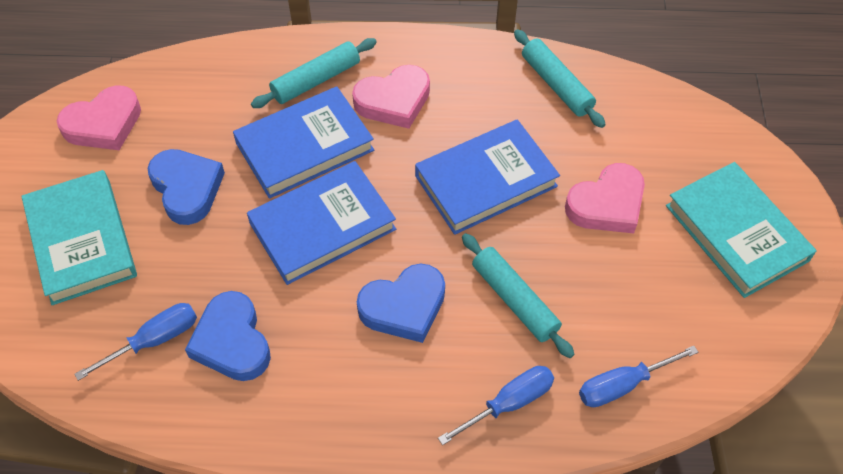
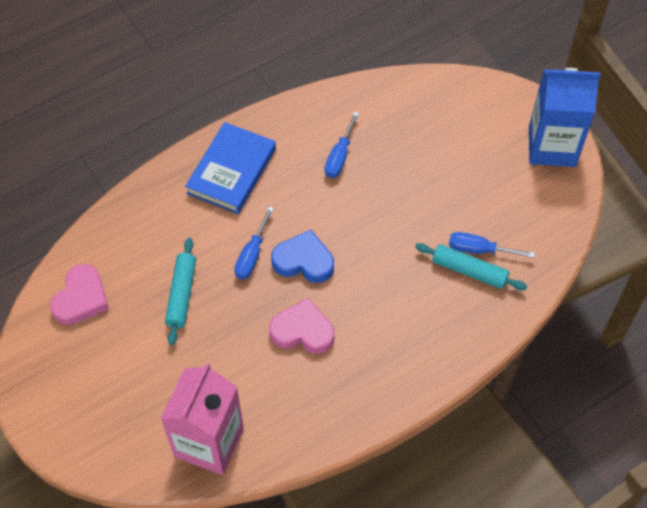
blue book: [233,86,374,199] [247,161,396,285] [415,119,560,235] = 3 -> [185,122,276,214] = 1
blue carton: none = 0 -> [529,68,601,167] = 1
blue heart: [147,149,225,225] [185,291,271,381] [357,264,445,343] = 3 -> [271,230,334,283] = 1
pink carton: none = 0 -> [160,363,244,475] = 1
pink heart: [57,85,141,150] [352,65,430,129] [565,163,645,233] = 3 -> [50,264,109,325] [269,298,334,354] = 2
turquoise book: [21,170,137,305] [666,162,817,298] = 2 -> none = 0
turquoise rolling pin: [251,38,377,108] [462,233,574,358] [514,29,606,128] = 3 -> [165,238,196,345] [415,243,527,290] = 2

